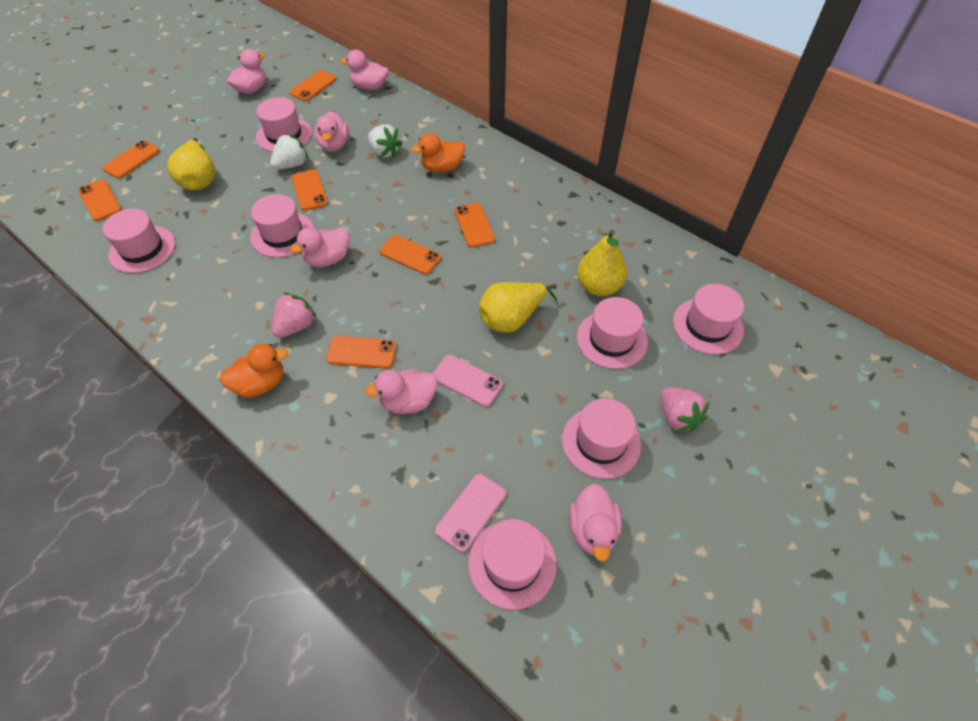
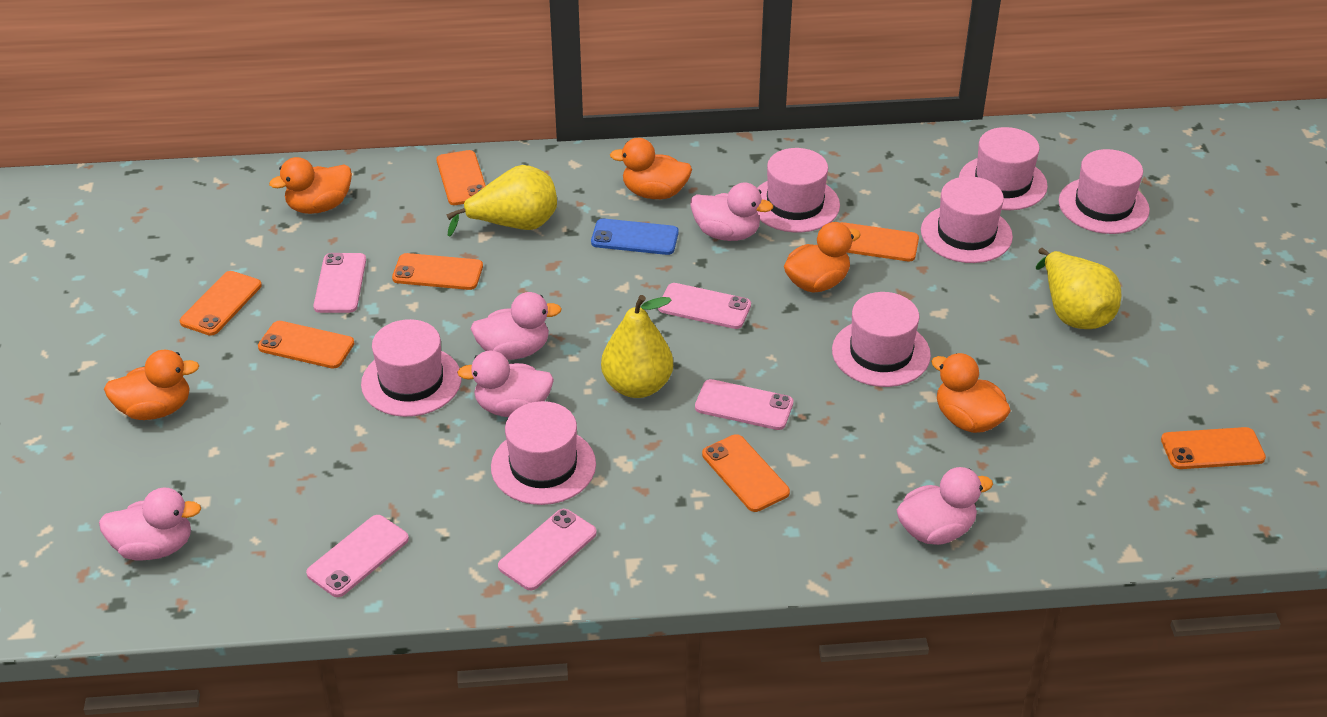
blue phone: none = 0 -> [591,218,679,255] = 1
orange duck: [219,344,288,398] [411,133,465,172] = 2 -> [104,350,199,420] [269,157,352,214] [610,138,692,199] [784,222,861,293] [931,353,1011,433] = 5
pink duck: [227,49,266,94] [290,227,349,267] [314,111,349,152] [340,50,389,90] [365,369,437,414] [569,484,622,562] = 6 -> [99,488,201,560] [457,351,554,417] [471,292,562,360] [690,182,773,241] [897,467,993,545] = 5
pink phone: [432,355,503,407] [435,474,506,552] = 2 -> [306,515,409,597] [313,253,366,313] [498,509,597,591] [658,283,751,329] [695,379,793,430] = 5
pink strawberry: [272,293,317,338] [661,387,710,433] = 2 -> none = 0
white strawberry: [270,134,309,169] [368,124,402,158] = 2 -> none = 0

